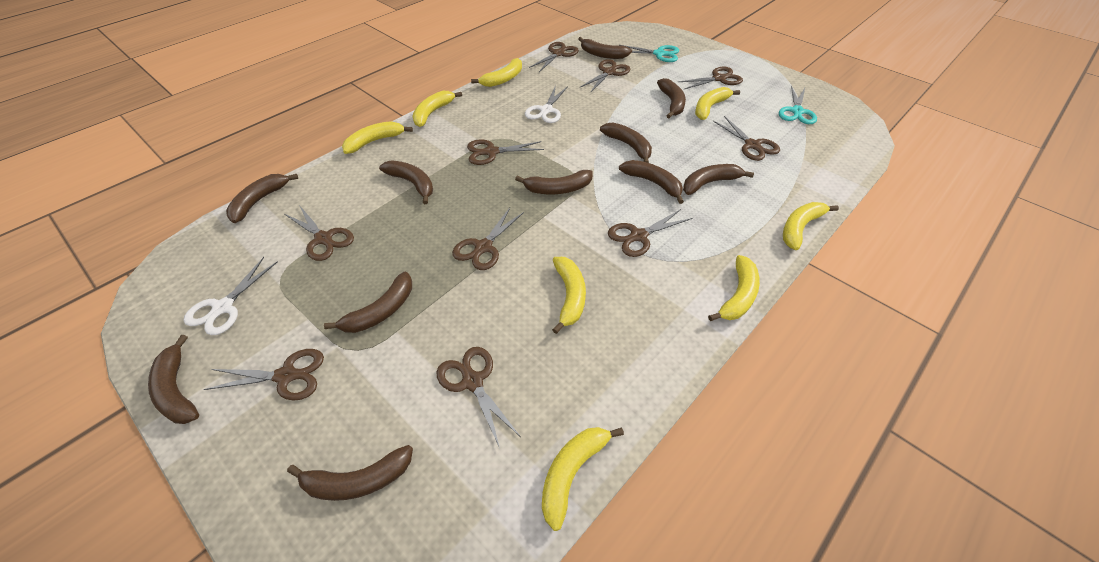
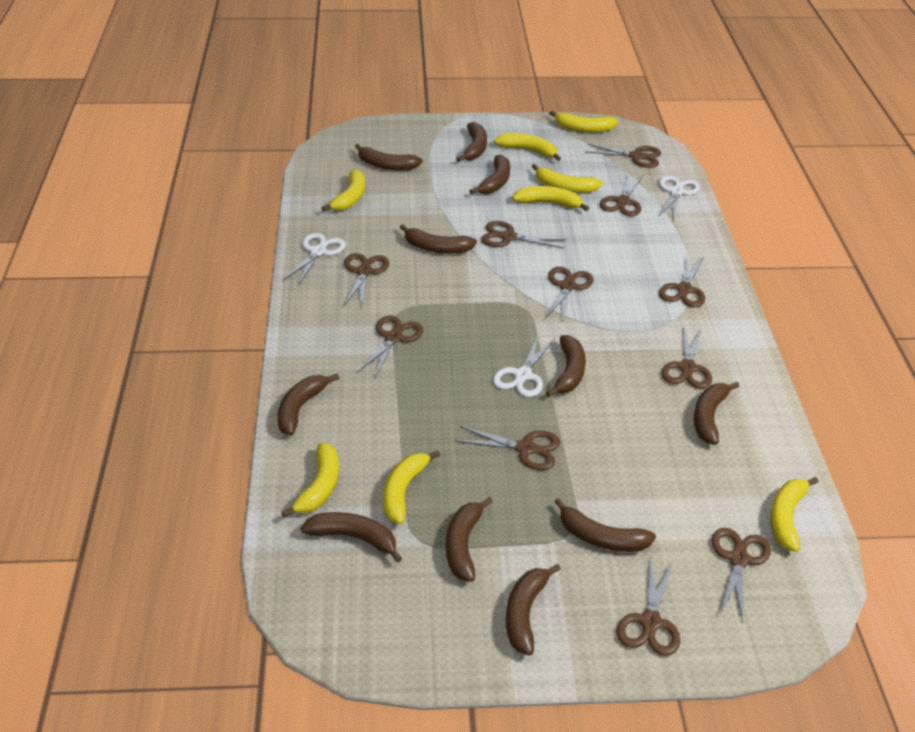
brown scissors: [204,349,324,400] [285,205,354,261] [436,347,521,448] [452,208,524,270] [467,139,544,165] [529,42,579,72] [580,59,631,92] [608,209,692,257] [678,67,743,89] [713,116,780,161] = 10 -> [344,253,389,307] [357,316,423,377] [455,426,560,470] [481,221,566,249] [545,267,594,320] [585,143,661,168] [600,173,644,216] [617,558,680,656] [659,257,705,307] [662,327,712,389] [712,528,771,622] = 11
turquoise scissors: [623,45,679,62] [779,86,817,124] = 2 -> none = 0
white scissors: [184,257,278,335] [525,85,568,123] = 2 -> [283,233,346,284] [493,335,555,397] [658,176,700,218] = 3

